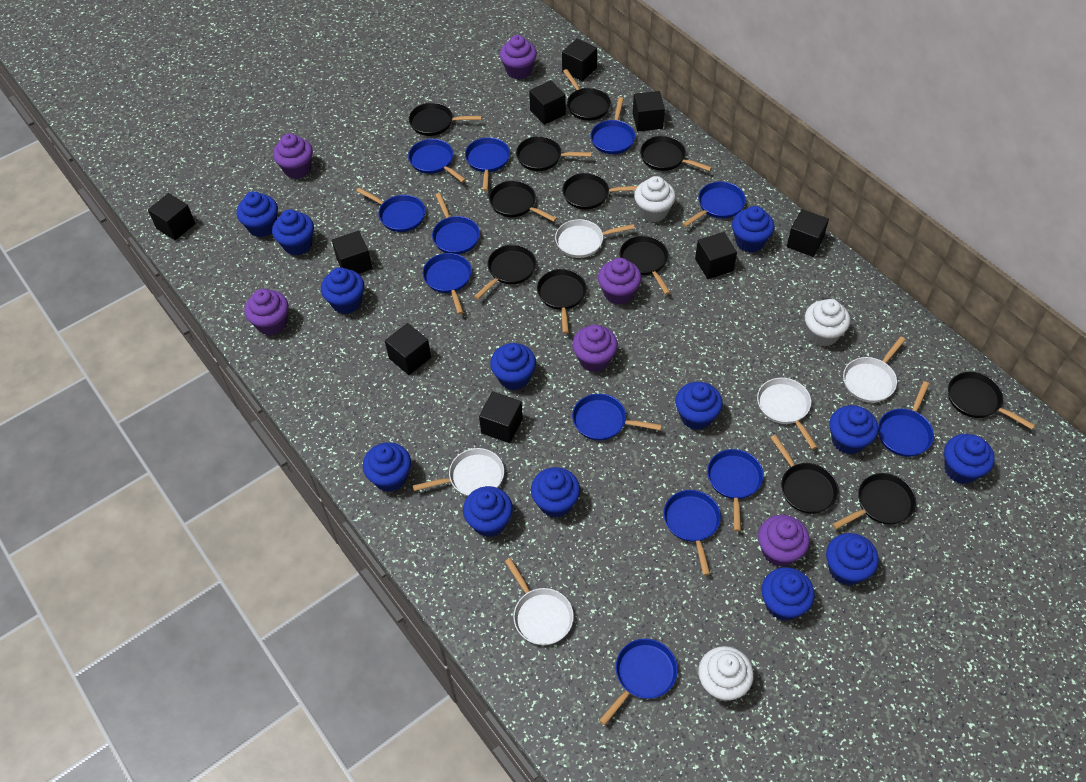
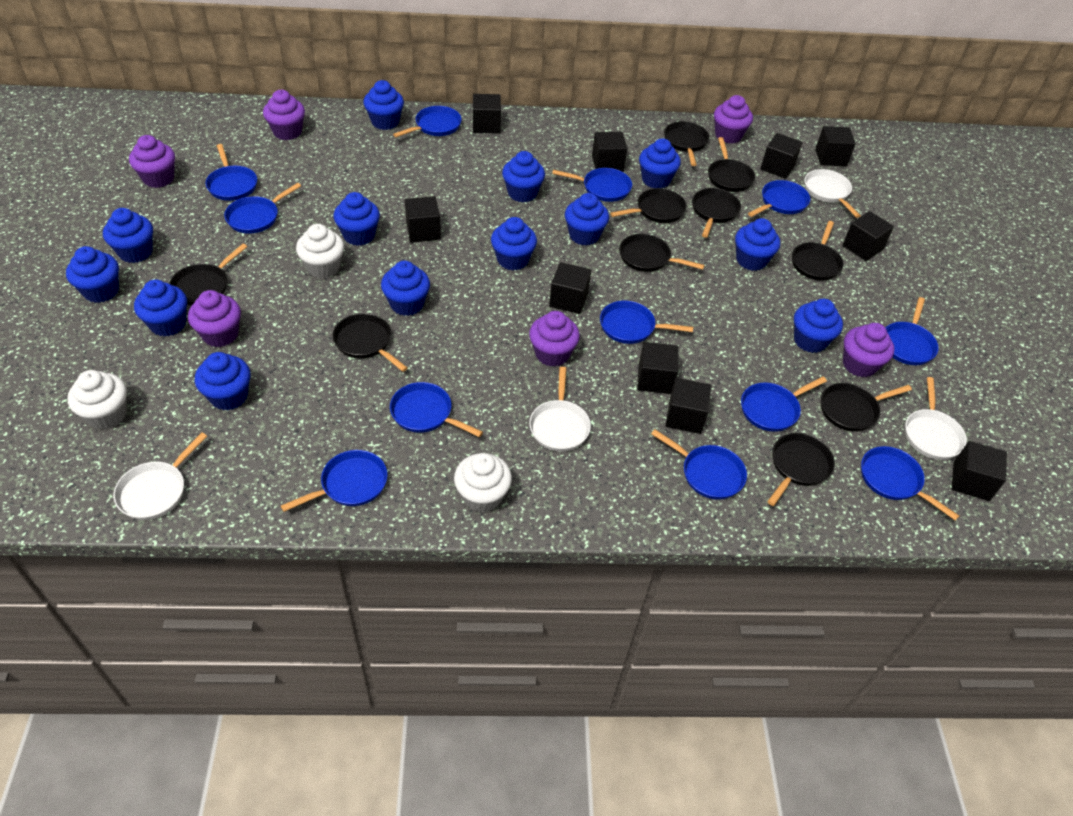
black cube: [148,193,195,240] [332,231,372,274] [385,323,431,375] [479,392,523,443] [529,80,566,125] [562,38,597,81] [633,91,665,131] [695,232,737,279] [787,209,829,257] = 9 -> [405,196,441,243] [473,94,501,134] [549,262,591,314] [592,132,627,172] [637,342,679,394] [666,378,712,434] [760,133,803,179] [815,126,856,166] [842,211,894,261] [952,441,1007,501] = 10
black pan: [409,103,482,136] [474,245,536,299] [489,180,557,222] [516,136,592,171] [537,269,587,334] [562,173,638,210] [563,69,611,121] [620,236,671,295] [640,136,712,171] [770,435,838,514] [832,473,916,529] [948,372,1035,429] = 12 -> [170,244,247,305] [333,313,408,372] [610,188,687,223] [619,234,705,272] [664,121,709,166] [692,188,741,238] [708,137,755,192] [767,433,835,506] [792,221,844,281] [821,383,912,432] = 10
white pan: [413,448,504,496] [505,558,574,645] [555,219,635,258] [757,378,817,450] [843,336,905,403] = 5 -> [113,433,207,520] [529,367,591,451] [804,169,861,218] [905,377,967,460] = 4

